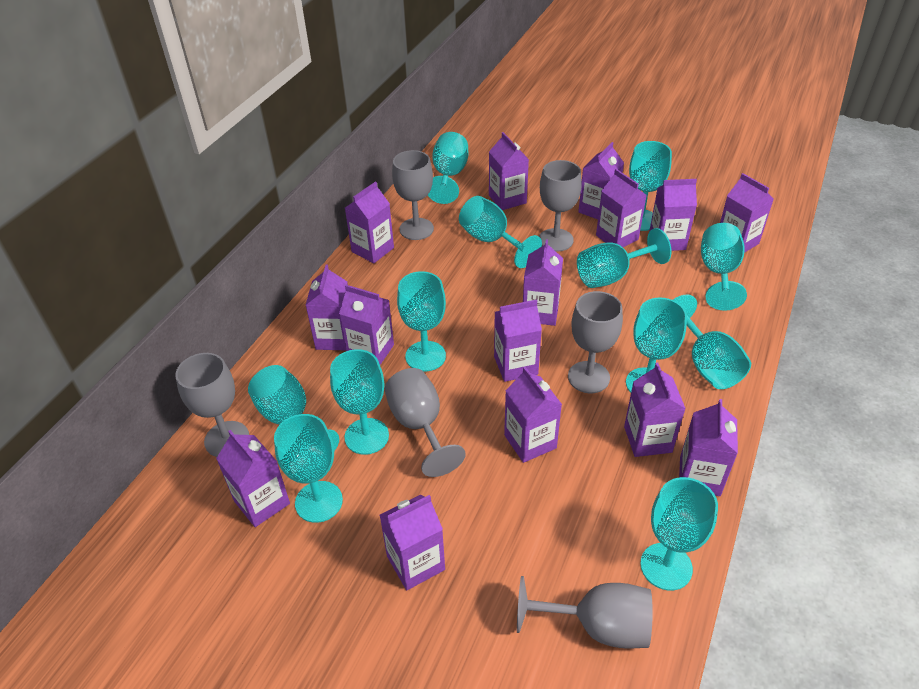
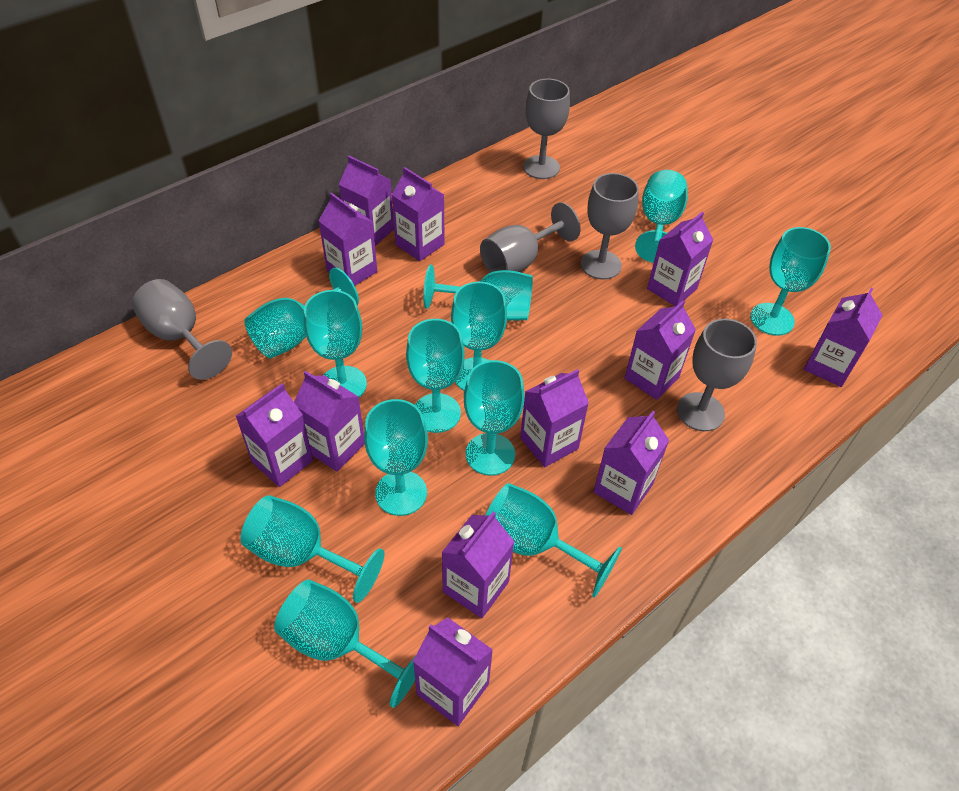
grey goblet: [175,353,249,457] [385,368,466,477] [392,150,434,240] [517,576,653,648] [539,160,582,252] [568,291,623,393] = 6 -> [132,279,232,380] [480,202,580,273] [523,79,570,179] [581,173,639,280] [677,319,757,431] = 5
purple carton: [216,430,290,527] [306,264,348,350] [339,285,394,365] [345,181,394,263] [380,495,445,590] [489,132,529,210] [494,300,542,382] [504,367,562,463] [523,239,563,326] [578,142,624,219] [596,169,647,247] [624,363,686,457] [649,179,697,251] [679,399,738,496] [720,173,774,253] = 15 -> [236,383,313,487] [294,371,365,472] [318,193,377,286] [339,156,394,246] [392,167,445,261] [413,617,493,726] [441,511,515,618] [520,369,589,467] [593,411,669,515] [624,300,696,400] [647,212,713,306] [804,288,882,387] = 12

